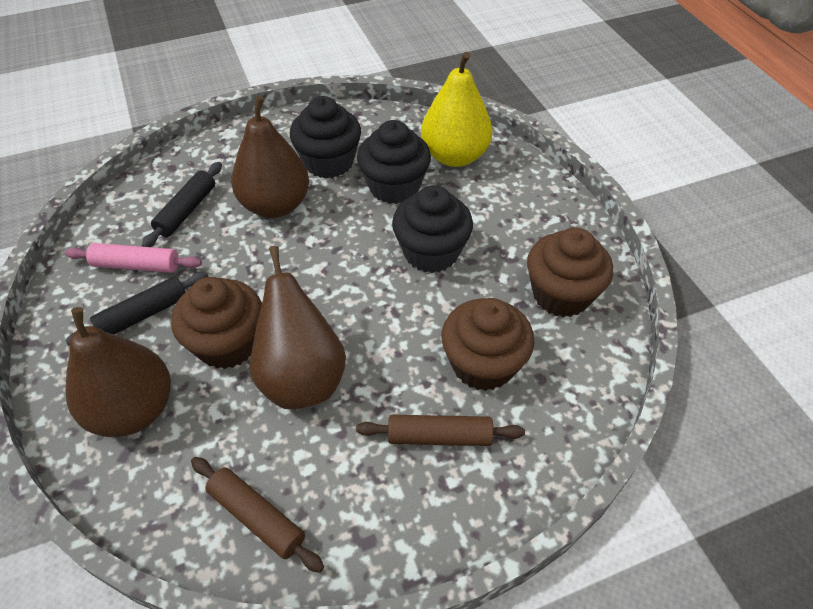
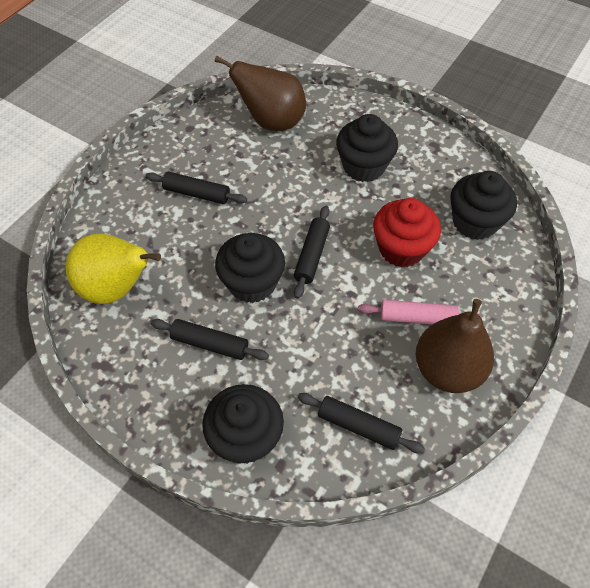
black cupcake: [290,96,361,178] [357,120,431,204] [392,185,473,273] = 3 -> [202,384,284,464] [215,233,285,303] [336,114,398,182] [451,171,517,240] = 4
black rolling pin: [65,272,208,346] [142,162,222,247] = 2 -> [145,171,247,204] [151,319,269,360] [294,206,330,299] [298,393,425,453] = 4
brown cupcake: [171,277,262,369] [441,298,534,391] [527,227,613,317] = 3 -> none = 0
brown pear: [66,307,171,437] [231,96,309,218] [250,246,346,409] = 3 -> [214,56,306,131] [416,299,494,393] = 2
brown rolling pin: [191,457,324,573] [356,415,525,446] = 2 -> none = 0
red cupcake: none = 0 -> [373,198,441,267] = 1

